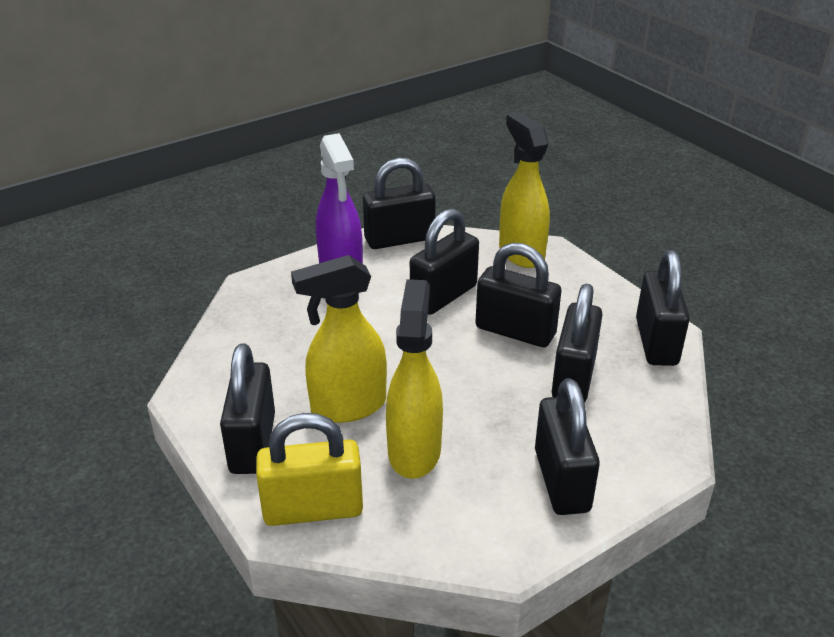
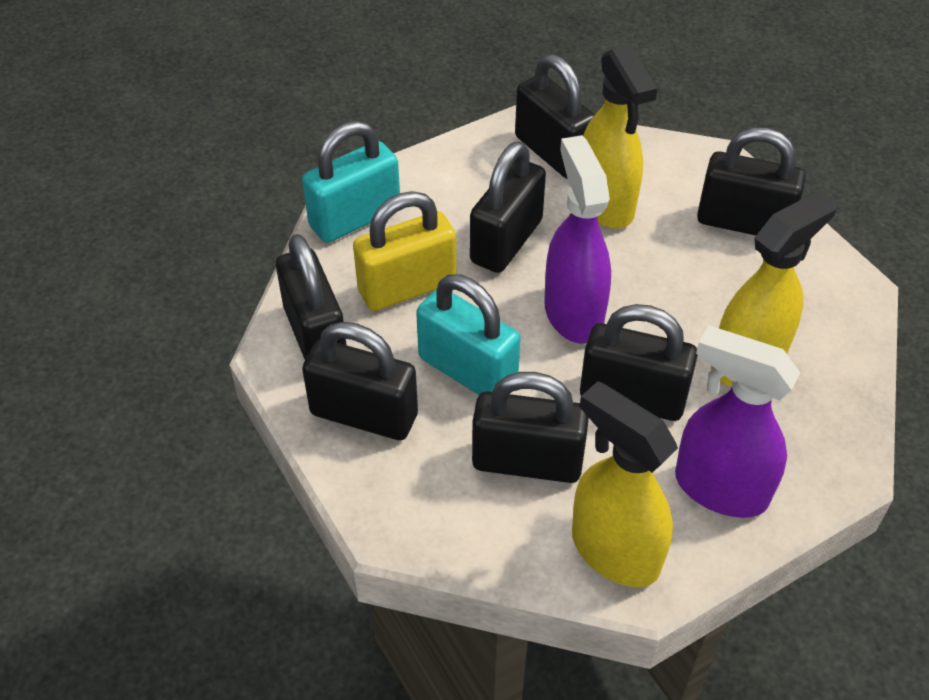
purple spray bottle: [316,133,363,264] = 1 -> [544,135,611,344] [675,326,800,518] = 2
turquoise padlock: none = 0 -> [302,121,400,243] [416,274,520,395] = 2

